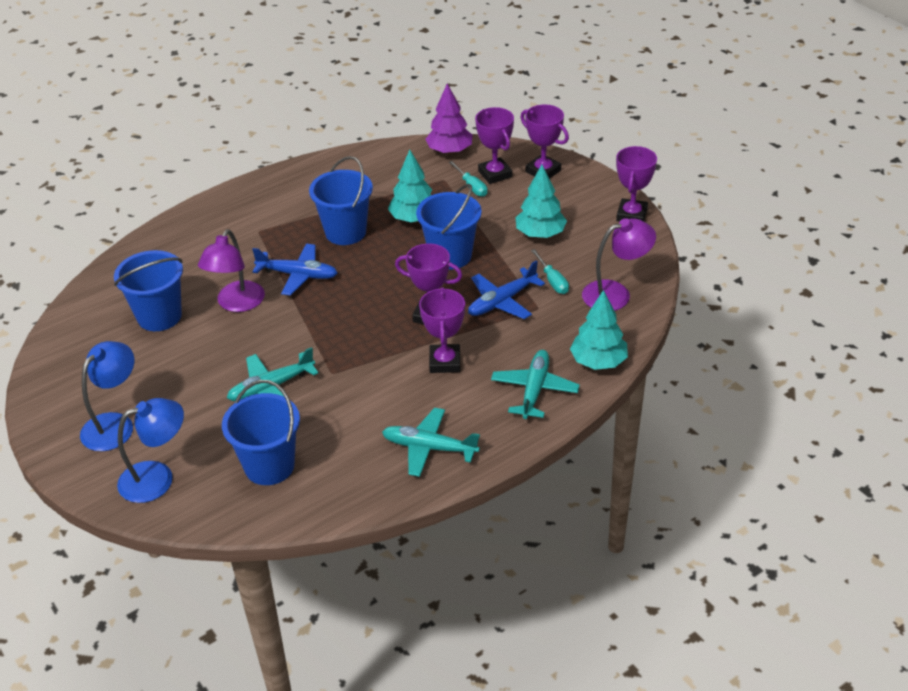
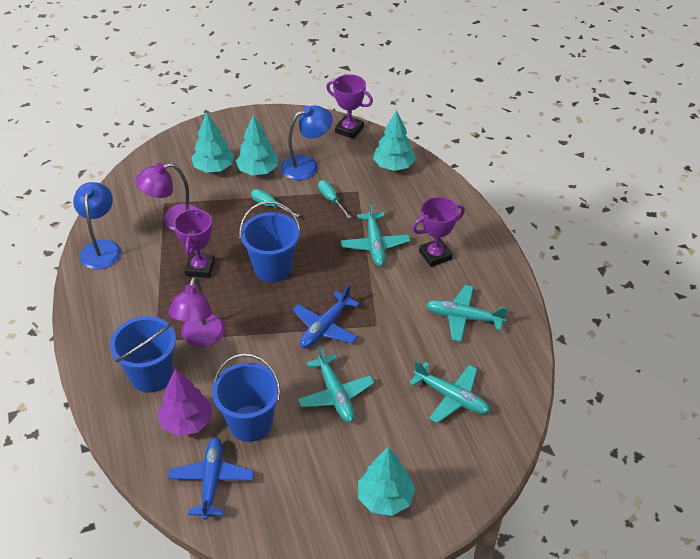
blue bucket: [114,250,183,331] [222,380,300,485] [309,156,373,245] [416,184,482,270] = 4 -> [110,316,176,393] [212,353,280,442] [239,201,300,282] = 3
purple trophy: [395,243,462,324] [419,287,465,373] [475,107,514,184] [520,104,569,179] [616,146,657,222] = 5 -> [174,208,215,278] [326,74,373,139] [412,197,465,267] = 3
turquoise plane: [227,347,319,401] [382,408,480,477] [491,350,580,419] = 3 -> [297,345,375,422] [341,201,410,266] [409,361,490,423] [426,285,508,342] = 4
turquoise tree: [388,150,432,222] [515,165,567,238] [570,290,628,370] = 3 -> [191,112,234,173] [236,115,278,176] [358,447,415,516] [373,110,416,171] = 4

